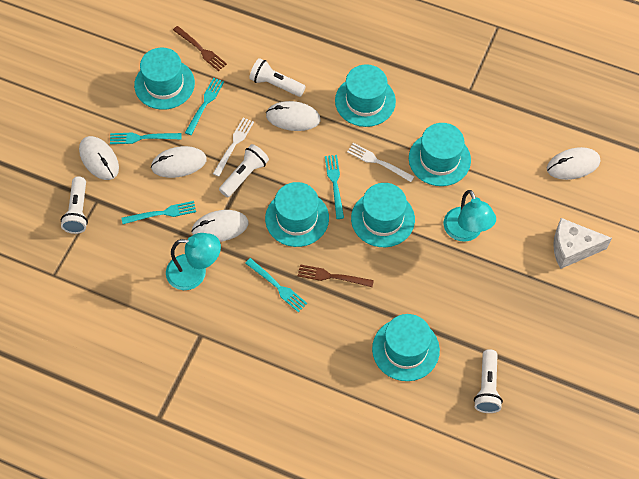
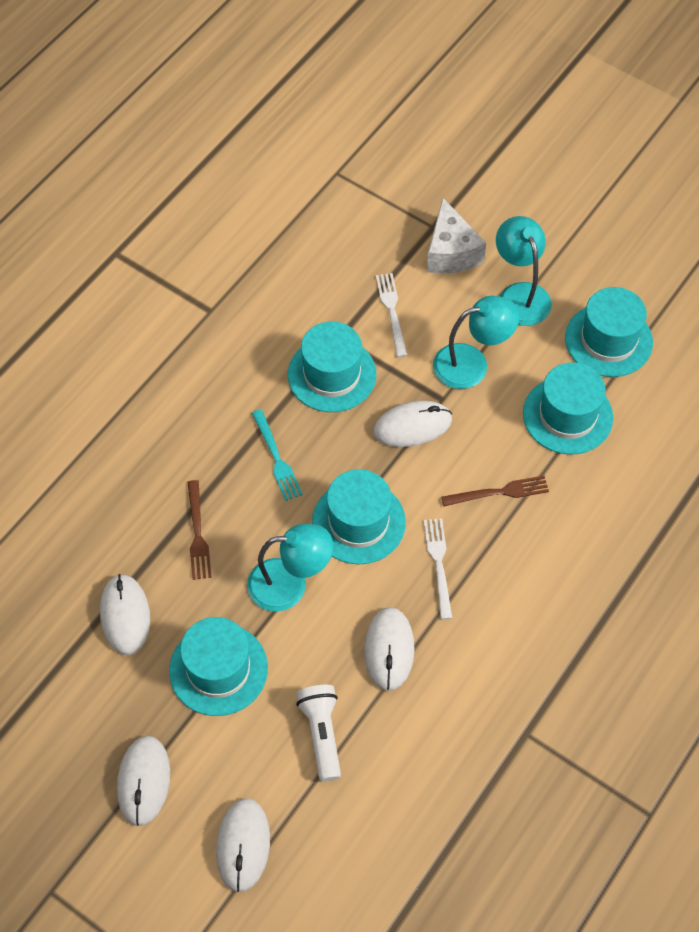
turquoise fork: [110,133,182,144] [122,201,196,224] [185,78,224,135] [245,258,307,312] [325,155,344,219] = 5 -> [252,409,303,501] = 1
turquoise hat: [134,48,195,110] [265,182,329,247] [335,64,396,127] [351,183,415,247] [372,314,440,381] [409,123,471,186] = 6 -> [169,617,268,716] [288,321,376,412] [312,469,406,564] [523,362,613,455] [565,287,653,377] = 5
turquoise lamp: [166,233,221,290] [444,190,496,242] = 2 -> [247,524,333,612] [433,296,519,389] [496,216,552,326] = 3
white flashlight: [61,176,88,234] [219,144,269,197] [249,58,306,97] [474,349,503,413] = 4 -> [296,685,341,782] = 1

